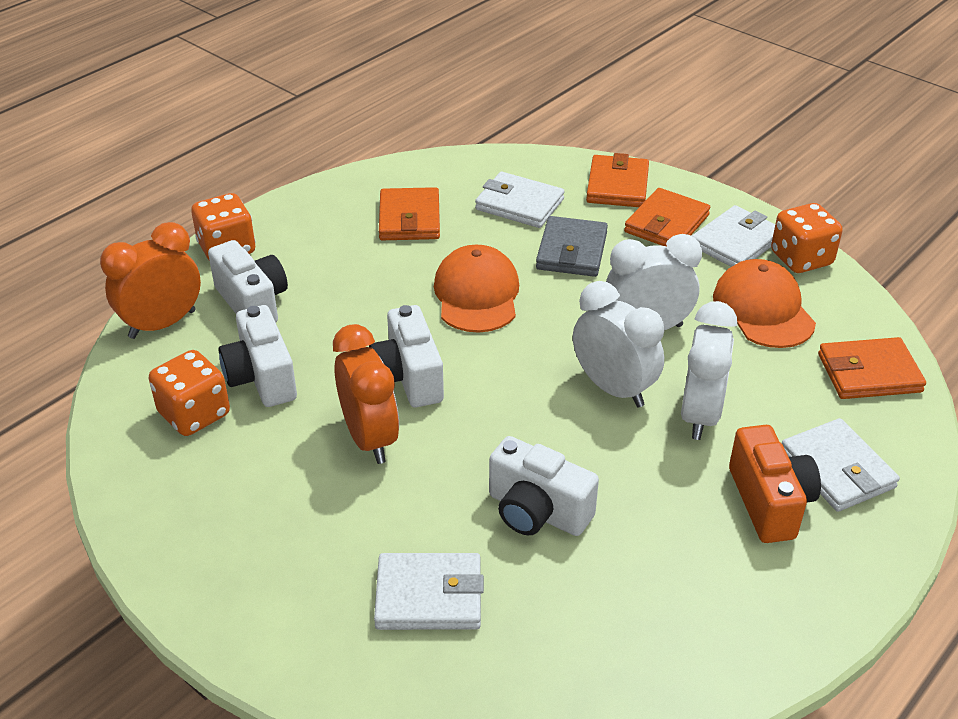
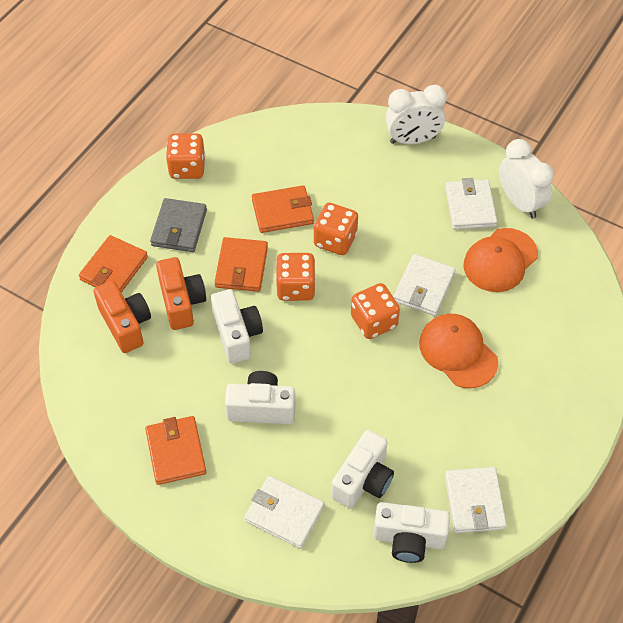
orange camera: [729,425,821,543] = 1 -> [94,281,151,353] [156,257,206,330] = 2
orange clock: [100,222,201,339] [333,324,399,464] = 2 -> none = 0
orange dice: [149,350,230,436] [191,193,256,260] [771,203,843,273] = 3 -> [166,133,205,179] [276,253,316,301] [314,203,358,255] [351,283,400,339] = 4
white clock: [573,281,665,407] [606,234,702,330] [681,301,737,440] = 3 -> [385,85,447,144] [499,139,554,219] = 2

